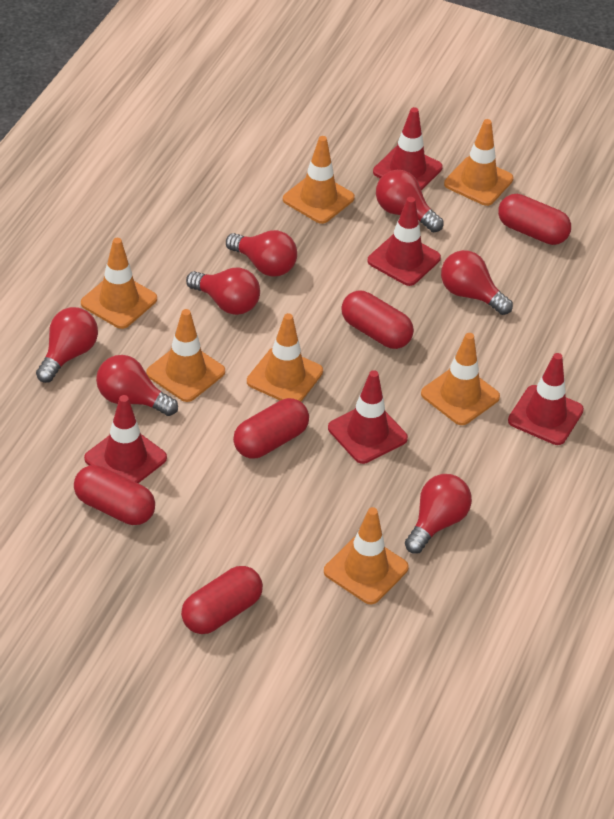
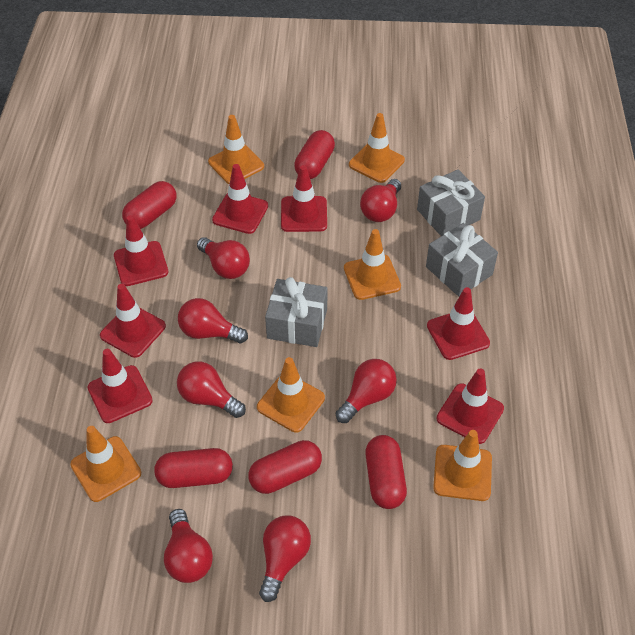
grey gift: none = 0 -> [265,277,328,347] [417,169,485,236] [426,223,498,297] = 3
orange traffic cone: [81,238,157,329] [146,309,225,402] [247,313,323,402] [283,136,355,224] [324,507,409,604] [421,333,500,425] [444,119,514,206] = 7 -> [70,426,141,502] [208,115,264,184] [257,357,325,433] [344,229,401,300] [349,113,405,183] [433,430,492,501] = 6
red traffic cone: [84,395,167,483] [328,370,408,464] [367,197,441,286] [373,107,443,191] [508,353,584,445] = 5 -> [88,349,153,423] [100,284,166,358] [114,215,168,286] [212,164,268,234] [281,165,327,232] [427,287,490,360] [437,369,504,444] = 7

